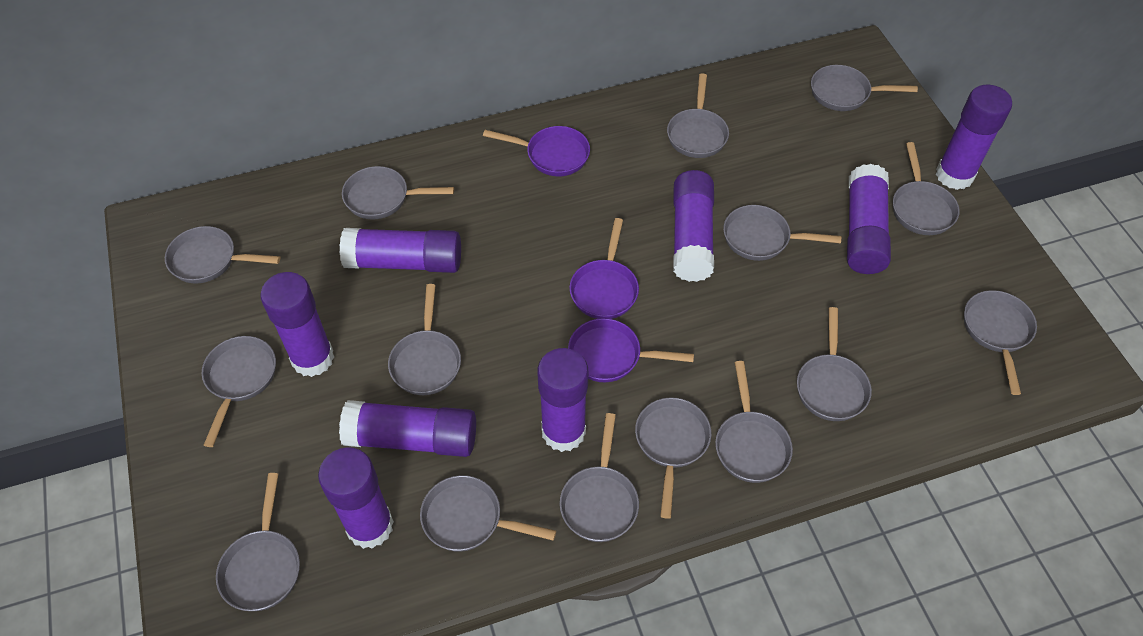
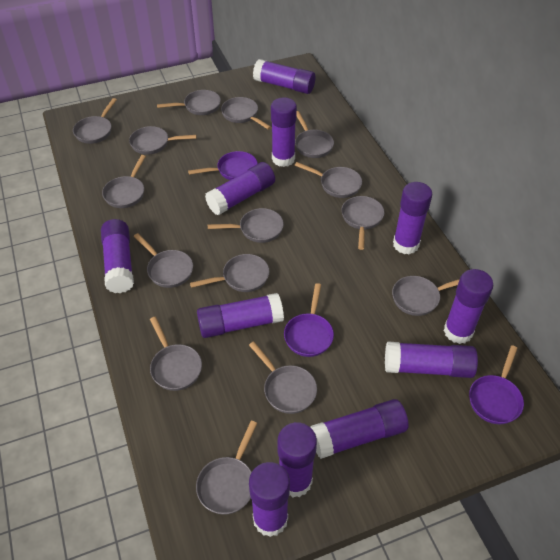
purple glue stick: [261,272,334,377] [318,447,394,549] [339,400,476,457] [340,228,461,273] [537,348,588,452] [673,170,714,282] [847,164,891,274] [936,85,1012,190] = 8 -> [101,219,134,293] [197,293,284,338] [205,162,275,215] [249,462,290,537] [253,59,315,94] [271,97,297,167] [278,422,317,497] [310,399,409,459] [385,341,478,378] [393,182,432,255] [444,269,493,344] = 11

